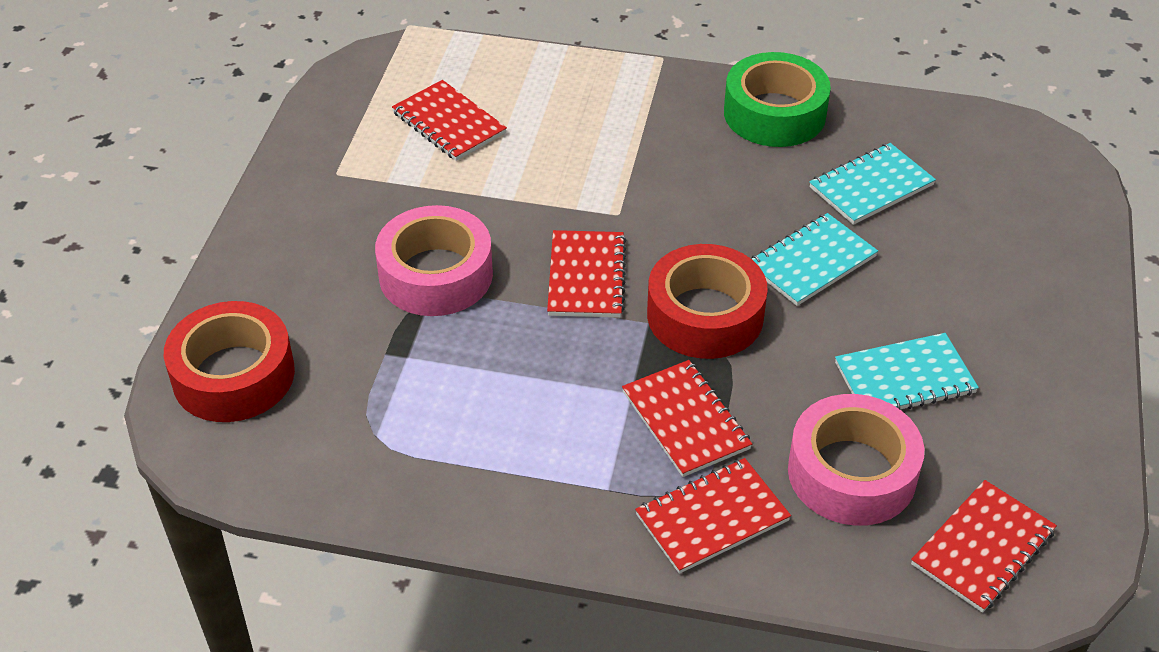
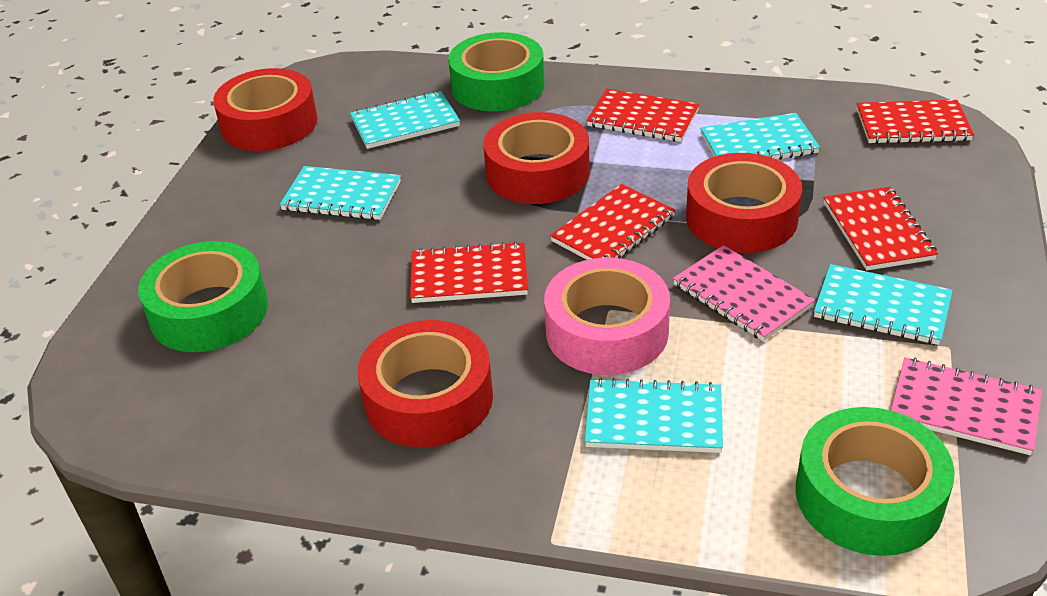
green tape: [724,52,831,147] = 1 -> [138,241,268,352] [448,32,545,111] [796,407,955,556] = 3
pink notebook: none = 0 -> [673,245,815,341] [891,357,1042,455] = 2
pink tape: [375,205,493,316] [788,394,924,526] = 2 -> [544,258,670,375] = 1
red tape: [164,301,295,422] [647,244,768,359] = 2 -> [213,68,318,151] [358,320,493,448] [483,112,590,204] [686,153,802,253] = 4
turquoise notebook: [751,213,878,306] [809,143,936,225] [835,333,979,409] = 3 -> [279,166,401,220] [350,91,460,149] [585,378,723,453] [700,113,820,160] [814,264,953,345] = 5

